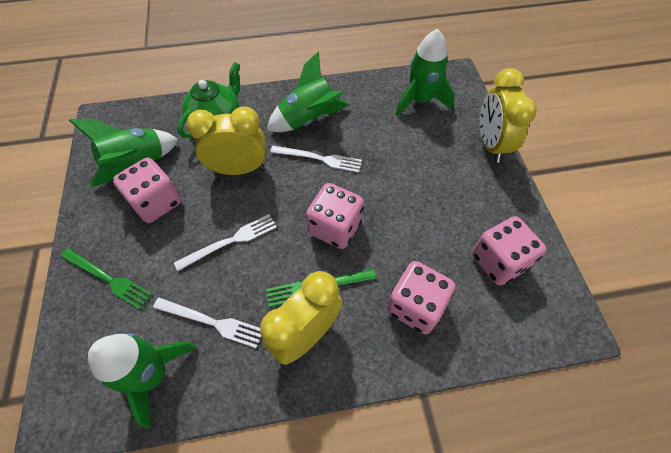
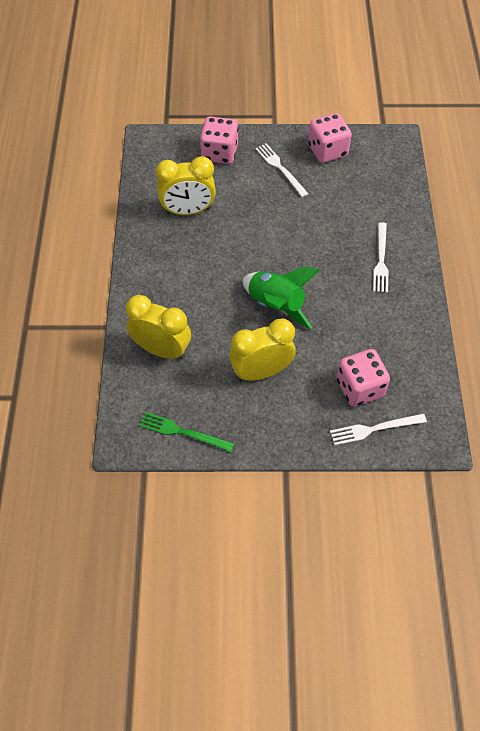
green fork: [60,248,152,310] [266,269,377,307] = 2 -> [139,412,234,452] = 1
green rocket: [69,119,178,188] [88,334,197,428] [267,51,350,132] [396,29,455,116] = 4 -> [243,266,320,329] = 1
green teapot: [177,62,240,138] = 1 -> none = 0
pink dice: [113,158,181,223] [306,183,364,249] [387,261,455,334] [472,216,547,285] = 4 -> [200,116,239,164] [308,113,352,163] [336,349,390,407] = 3

